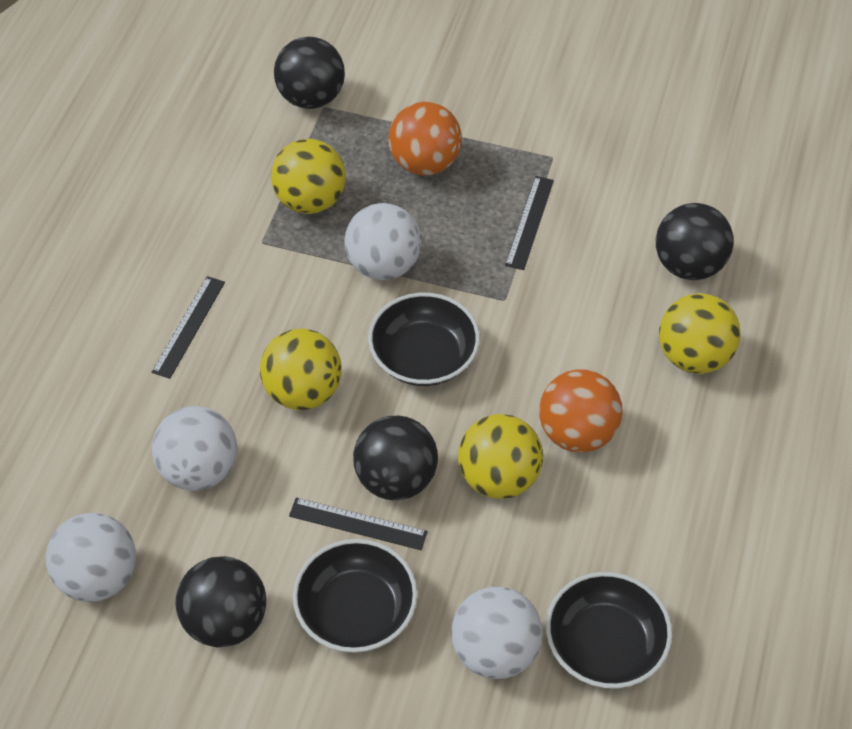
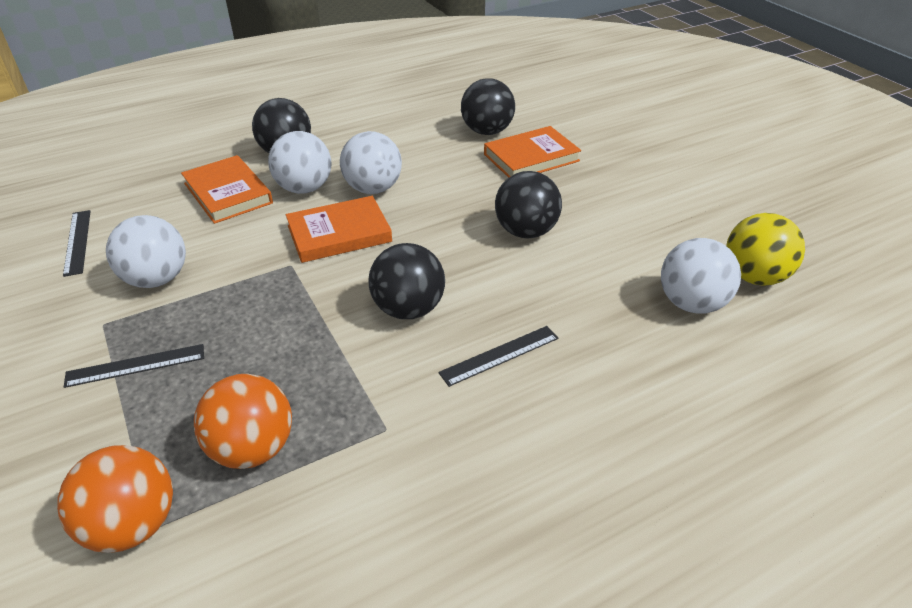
black bowl: [293,539,417,653] [368,293,480,386] [546,572,672,689] = 3 -> none = 0
orange book: none = 0 -> [181,155,273,224] [286,196,392,263] [484,126,581,178] = 3
yellow ball: [260,329,342,410] [271,139,346,214] [458,414,543,499] [659,293,741,374] = 4 -> [726,213,805,286] = 1

